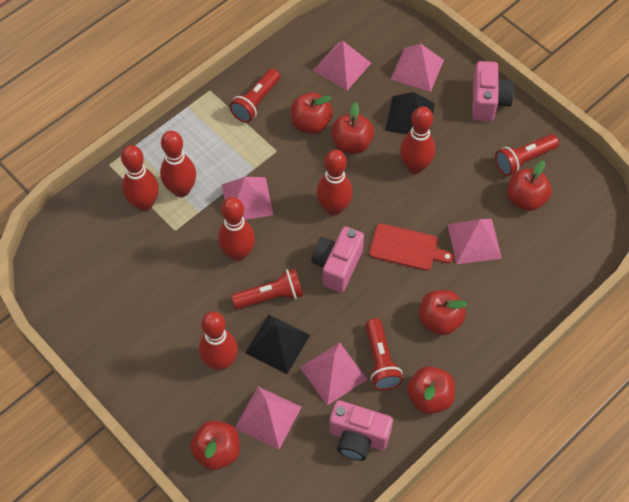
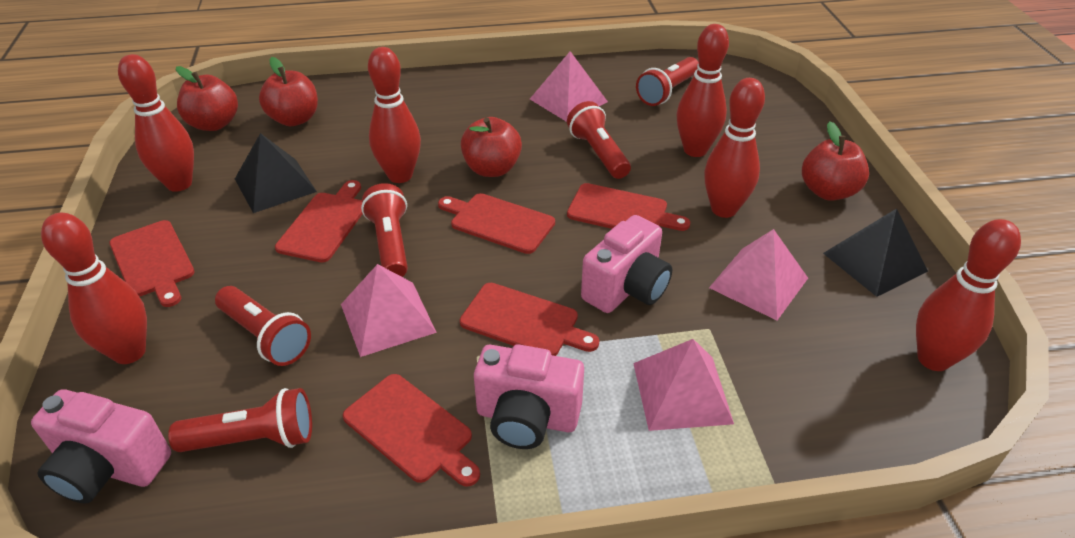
pink pyramid: [222,177,273,220] [235,387,301,449] [300,342,368,405] [313,41,371,90] [391,44,444,92] [447,219,502,264] = 6 -> [341,264,437,357] [530,51,608,122] [633,339,734,431] [709,229,808,320] = 4
red apple: [190,421,240,470] [291,93,333,134] [332,102,374,154] [407,366,455,414] [419,290,467,335] [507,161,552,211] = 6 -> [176,66,238,131] [259,57,318,126] [461,117,522,177] [802,121,869,201] = 4
red cutting board: [369,223,454,271] = 1 -> [109,220,195,307] [275,180,363,262] [343,374,480,487] [438,193,555,254] [460,283,599,356] [567,183,690,231] = 6
red flashlight: [229,68,280,123] [231,269,303,309] [365,318,403,390] [495,134,559,176] = 4 -> [168,388,312,452] [215,286,311,366] [361,183,408,277] [567,101,631,179] [636,57,699,106] = 5

